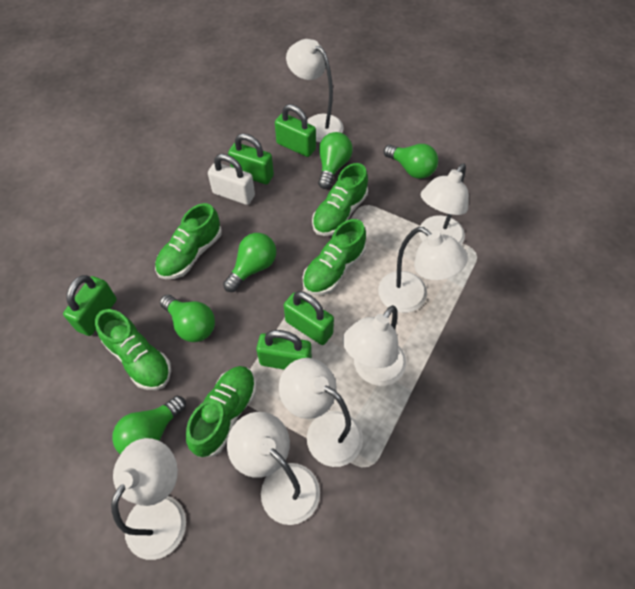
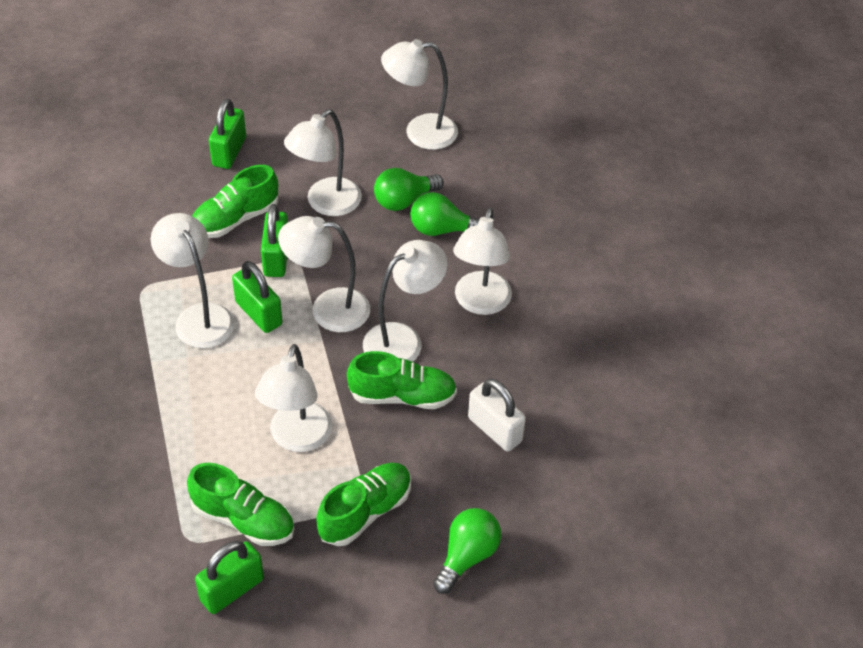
green light bulb: [112,396,186,455] [160,294,215,342] [223,233,276,292] [318,132,353,189] [384,144,438,179] = 5 -> [374,168,444,211] [410,192,480,236] [433,508,501,594] = 3
green padlock: [63,275,117,336] [228,133,274,184] [256,330,312,370] [275,104,316,157] [284,291,334,345] = 5 -> [195,541,264,614] [209,99,246,169] [232,261,283,333] [261,204,288,277] = 4
green shoe: [95,309,171,390] [155,203,222,279] [186,366,256,457] [303,219,366,295] [312,163,368,236] = 5 -> [187,463,294,546] [192,165,278,238] [316,463,411,546] [347,351,457,409] = 4

